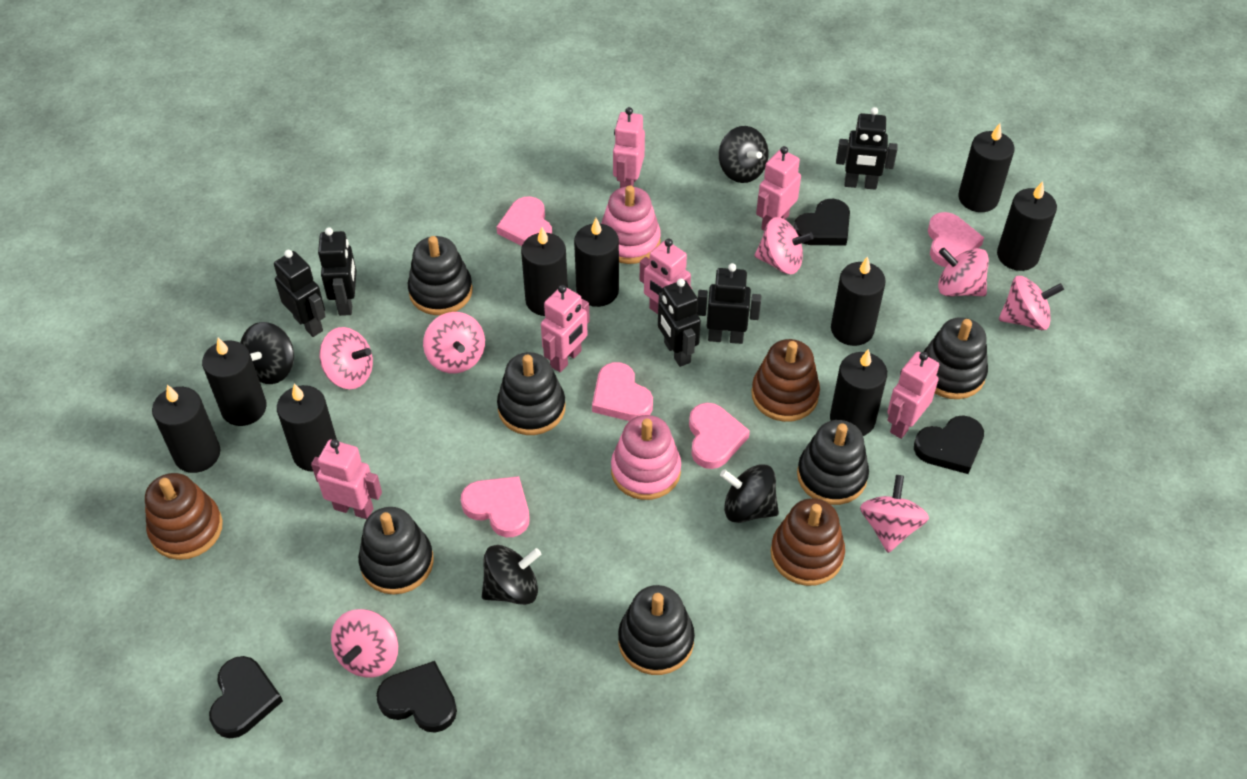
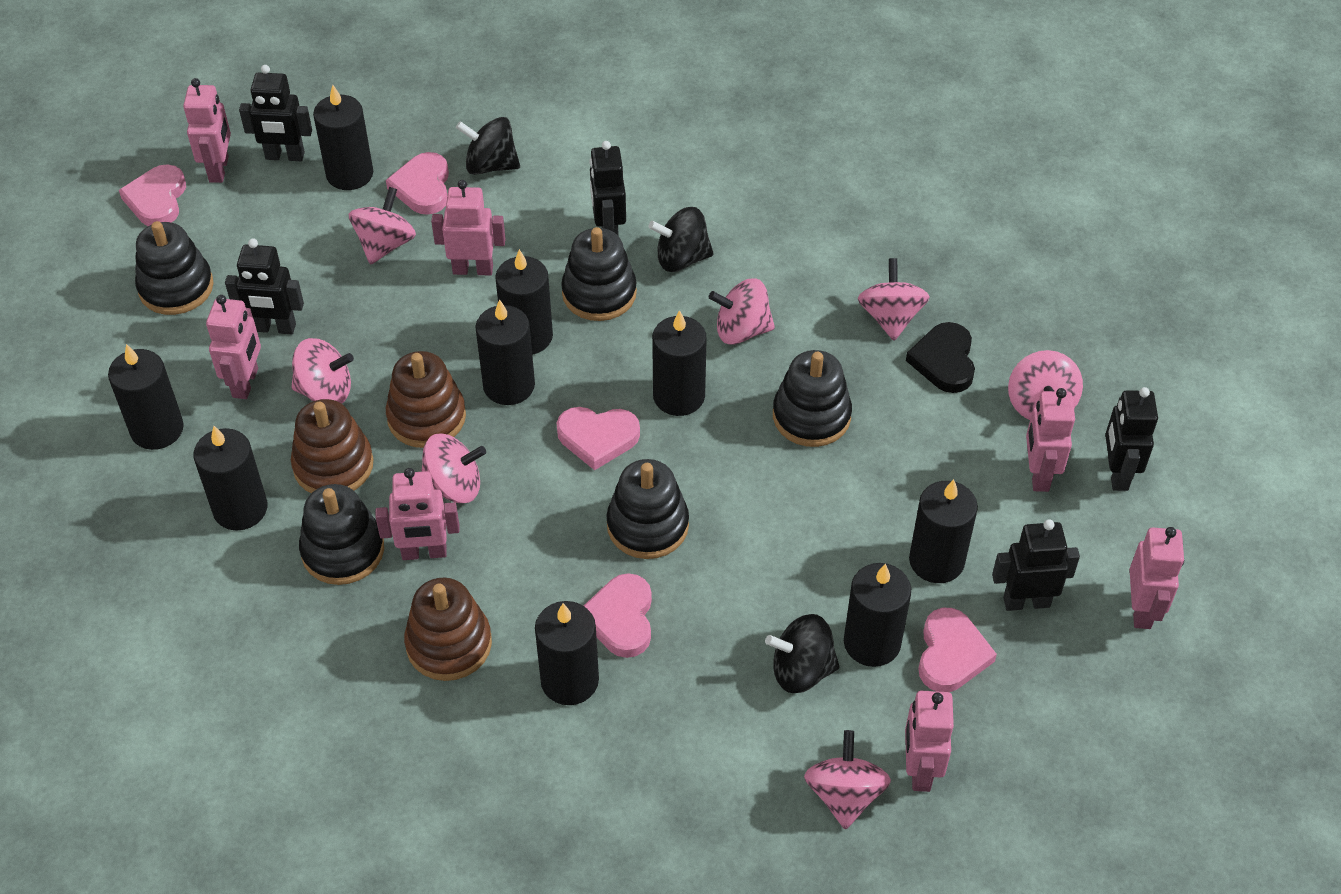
black heart: [209,656,283,738] [376,661,457,733] [794,199,850,246] [914,415,984,474] = 4 -> [906,322,975,393] = 1
black spinning top: [240,322,294,384] [482,545,541,605] [718,126,769,183] [720,464,779,523] = 4 -> [456,117,520,175] [648,207,714,272] [765,614,840,693] = 3
black stacking toy: [358,507,434,595] [408,236,473,315] [497,352,565,435] [618,585,695,675] [797,420,869,505] [923,317,988,399] = 6 -> [135,221,213,315] [299,484,384,585] [561,227,637,321] [607,459,689,559] [773,350,852,447] = 5
pink robot: [311,439,382,519] [541,285,590,372] [613,107,645,188] [640,239,692,314] [756,146,801,231] [887,352,939,439] = 6 -> [183,78,231,183] [206,295,261,399] [375,468,460,560] [431,180,505,276] [905,691,954,792] [1026,388,1075,492] [1130,527,1184,629] = 7
pink stacking toy: [601,185,661,264] [611,415,681,500] = 2 -> none = 0

